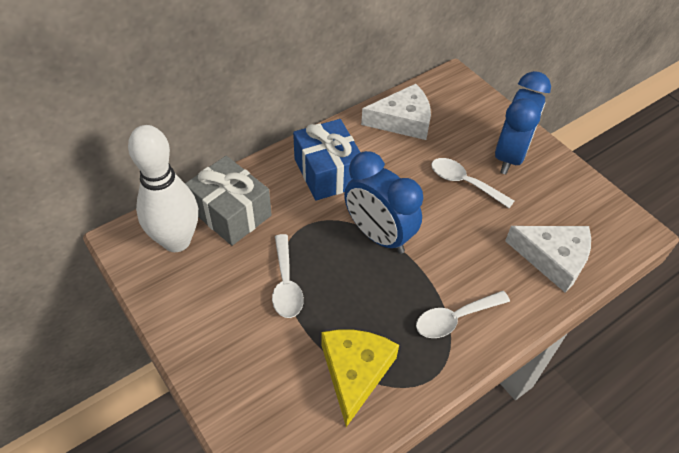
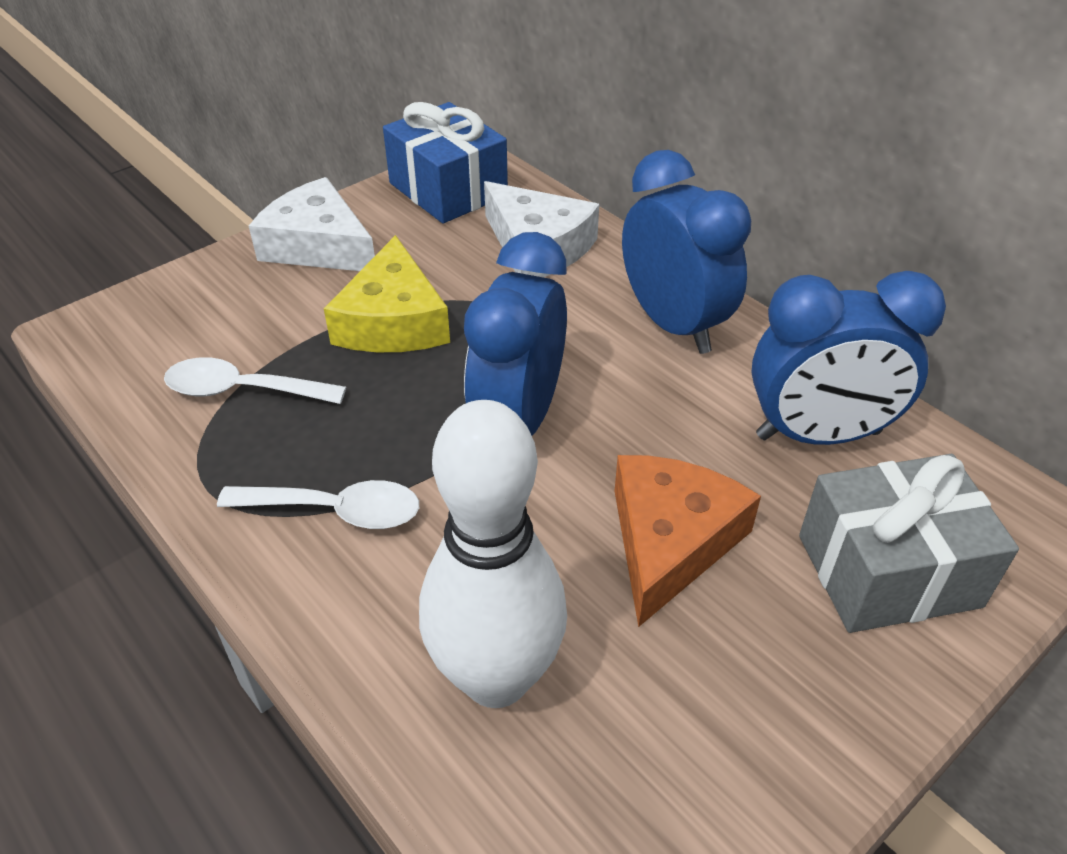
blue clock: [344,151,423,254] [495,71,551,174] = 2 -> [464,232,567,436] [622,150,751,354] [751,271,946,445] = 3
orange cheese: none = 0 -> [615,455,761,627] = 1
white spoon: [272,234,304,318] [416,291,510,338] [431,158,514,208] = 3 -> [164,357,346,404] [217,480,419,529] = 2

